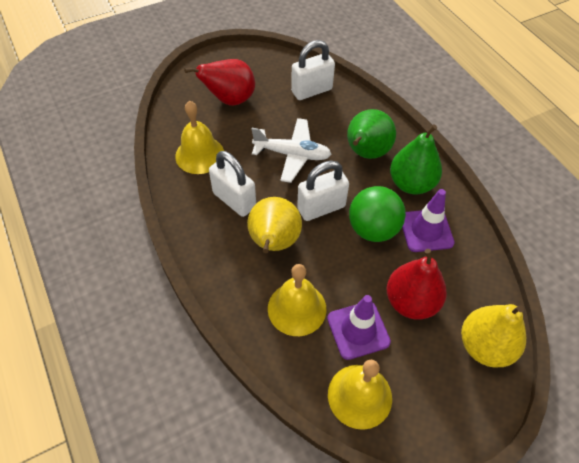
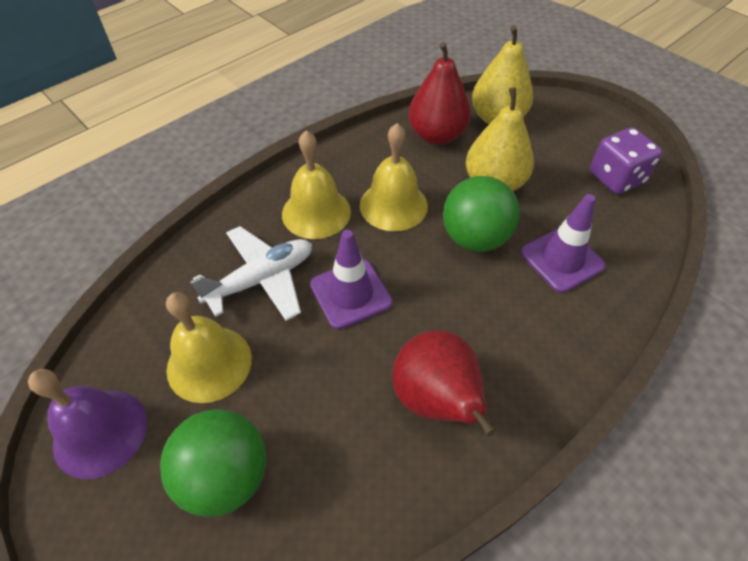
green ball: [349,186,406,242] = 1 -> [160,409,267,517] [443,176,520,252] = 2
green pear: [347,109,396,159] [390,125,442,194] = 2 -> none = 0
purple bell: none = 0 -> [28,369,147,479] = 1
purple dice: none = 0 -> [590,127,662,194] = 1
white padlock: [209,151,256,217] [291,40,335,100] [297,161,349,221] = 3 -> none = 0

